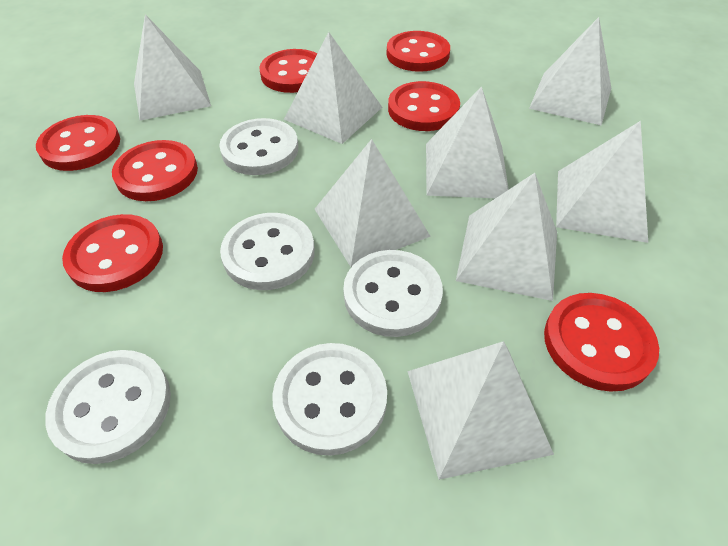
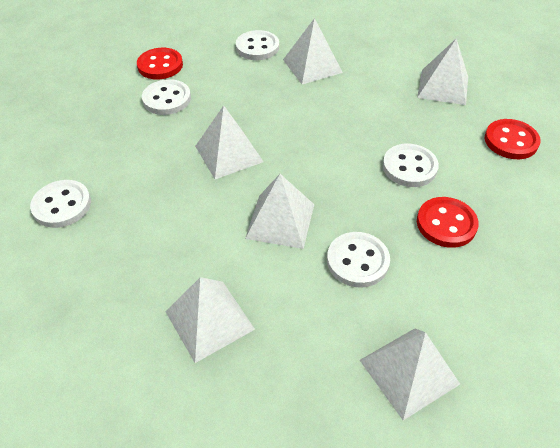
red button: [36,115,120,171] [62,214,163,292] [112,140,198,201] [259,49,317,93] [387,31,450,72] [388,81,460,131] [544,293,659,392] = 7 -> [137,48,183,79] [417,197,479,248] [485,119,541,159] = 3
white pyramid: [134,14,211,121] [284,32,382,144] [315,139,431,267] [408,341,554,480] [426,86,509,198] [456,173,557,301] [529,17,611,126] [556,121,648,243] = 8 -> [165,277,255,363] [195,105,264,179] [245,174,314,249] [283,18,343,84] [360,328,460,420] [417,39,468,105] = 6

